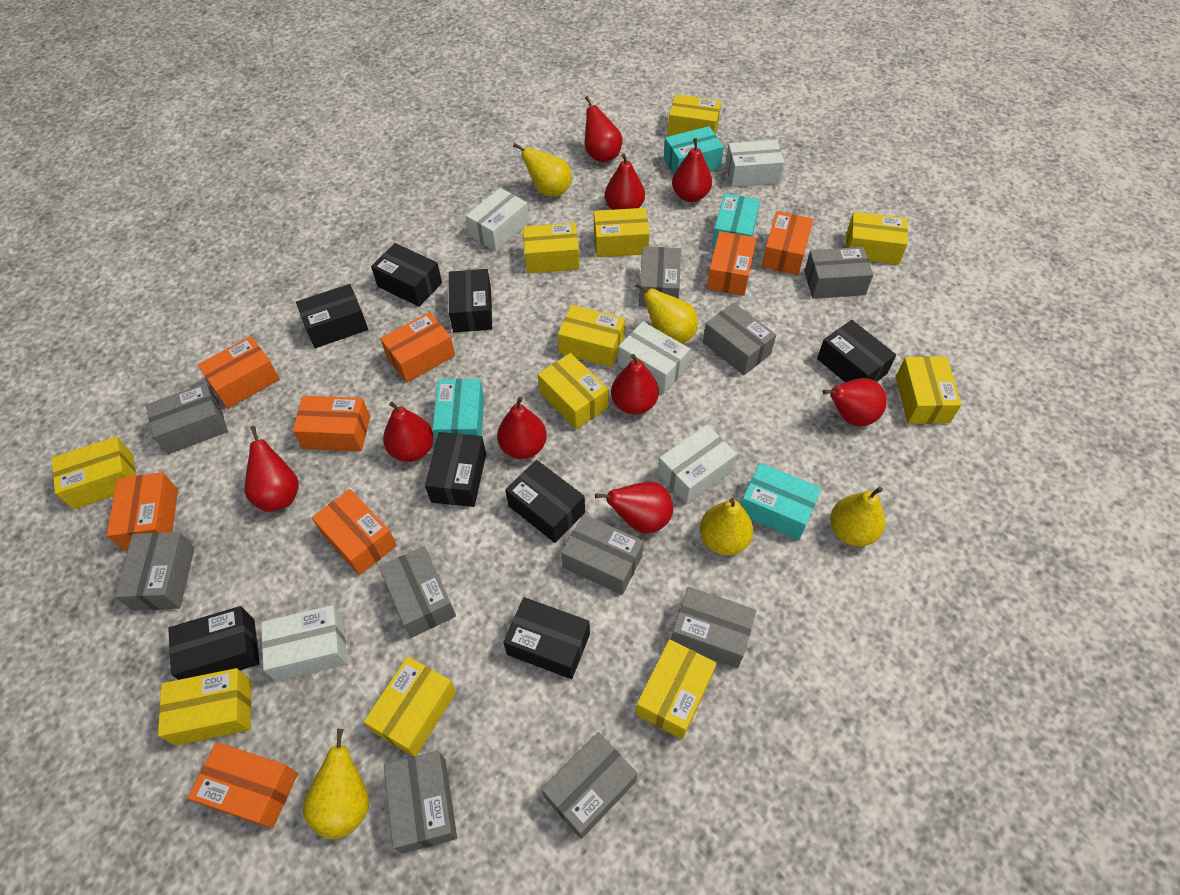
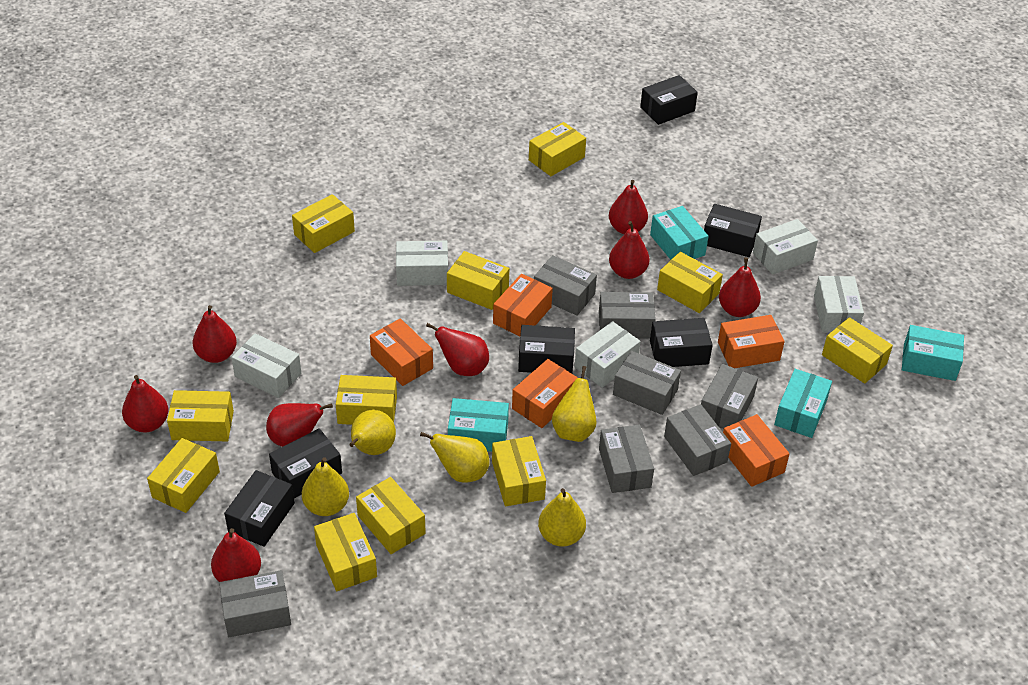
black box: [168,606,260,680] [296,284,368,348] [371,243,442,307] [425,432,486,507] [449,269,492,333] [503,597,590,679] [505,460,585,543] [817,320,896,382] = 8 -> [224,470,295,547] [269,428,342,498] [518,325,575,374] [640,75,698,125] [650,318,713,367] [704,204,762,257] = 6
grey box: [115,532,195,611] [145,383,228,454] [379,546,456,638] [384,750,457,854] [541,732,637,839] [561,514,644,595] [639,247,681,307] [671,587,757,668] [703,303,776,375] [804,247,873,299] = 10 -> [219,570,291,637] [534,255,597,316] [599,292,656,339] [599,425,654,493] [613,351,681,415] [664,404,731,476] [701,364,758,429] = 7
orange box: [107,472,178,551] [187,742,298,829] [198,336,280,409] [292,396,370,451] [312,489,397,575] [380,312,455,383] [707,231,757,296] [761,211,813,275] = 8 -> [370,318,433,386] [493,274,553,336] [512,359,578,428] [718,315,785,368] [723,414,790,487] = 5
red pear: [245,426,299,512] [383,402,434,462] [497,396,547,459] [585,96,622,162] [595,481,673,534] [605,154,645,210] [611,354,659,415] [672,138,712,202] [823,378,887,426] = 9 -> [122,375,168,432] [193,305,237,363] [211,528,261,582] [266,403,333,447] [426,323,489,376] [609,180,648,234] [609,221,650,279] [719,258,761,317] = 8

